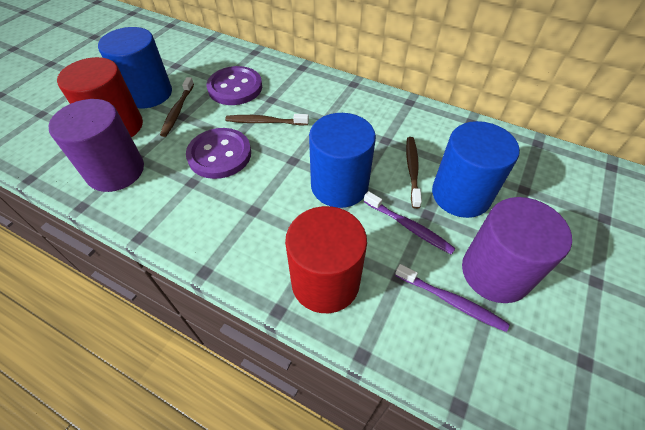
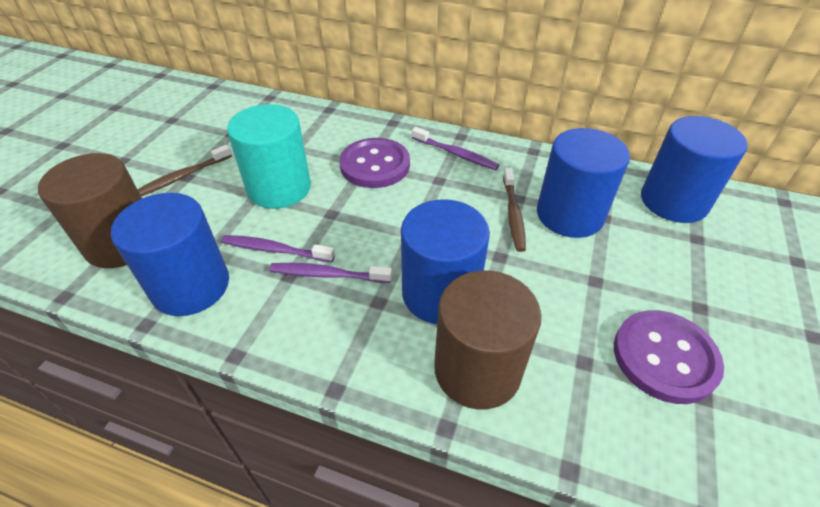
blue cylinder: [98,27,172,108] [309,113,376,208] [432,121,520,218] = 3 -> [111,193,229,316] [401,199,490,324] [537,128,630,238] [641,116,748,223] = 4
brown cylinder: none = 0 -> [38,153,142,268] [434,270,541,409] = 2
brown toothbrush: [160,77,194,137] [225,114,309,125] [406,137,422,209] = 3 -> [137,145,232,196] [503,168,526,252] = 2
purple cylinder: [49,99,144,192] [462,197,572,303] = 2 -> none = 0
purple toothbrush: [363,191,456,254] [395,264,510,332] = 2 -> [221,235,335,262] [269,263,392,283] [412,127,499,170] = 3
red cylinder: [57,57,143,138] [285,206,367,313] = 2 -> none = 0
turquoise cylinder: none = 0 -> [227,104,311,209] = 1

